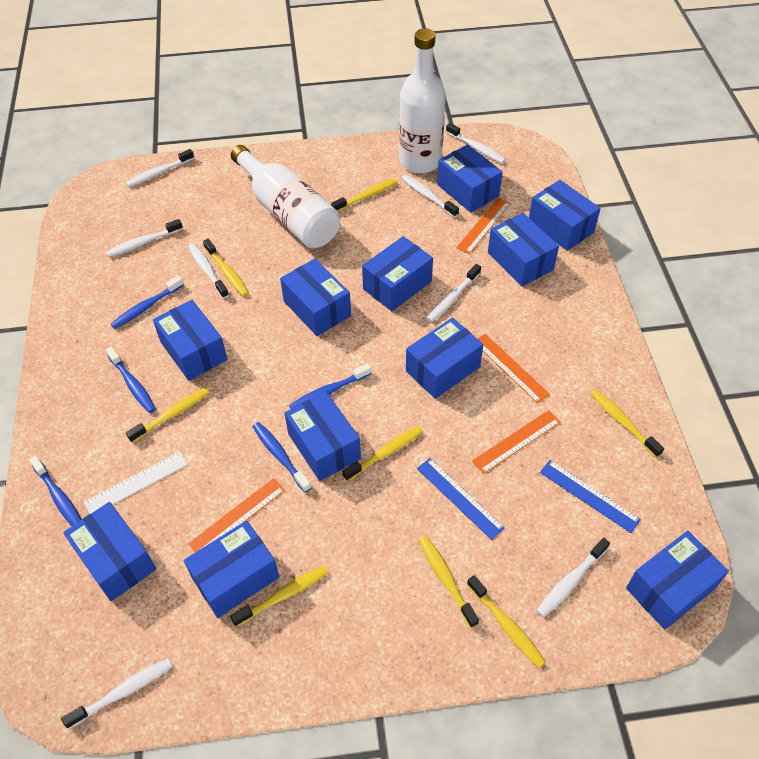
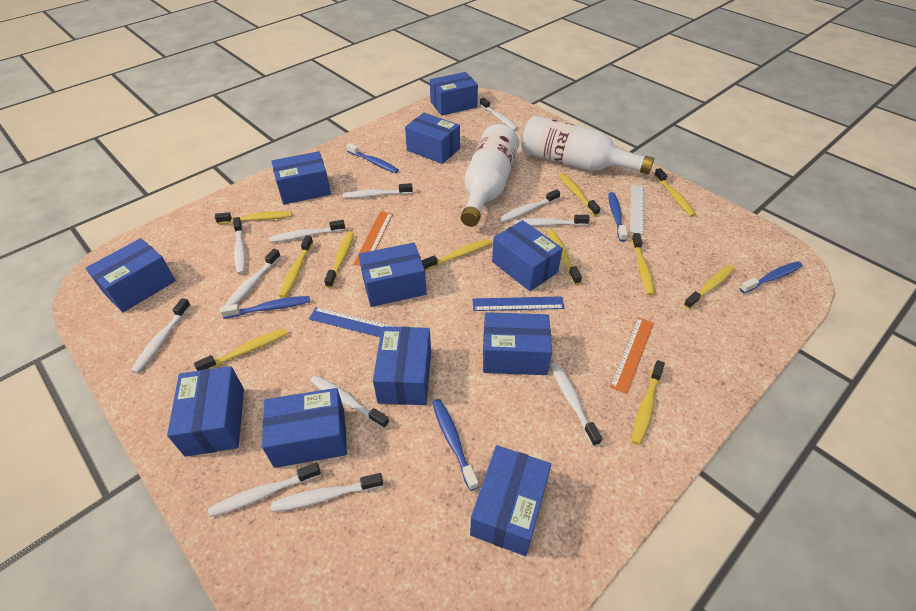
orange ruler: [188,478,285,552] [456,198,511,254] [472,410,560,474] [477,334,550,403] = 4 -> [354,211,393,266] [610,317,654,394] = 2
white toothbrush: [61,658,173,729] [106,219,183,257] [126,149,194,188] [188,244,229,299] [402,175,459,217] [427,264,481,322] [446,123,506,164] [536,538,610,617] = 8 -> [131,298,191,373] [208,463,321,517] [224,249,281,306] [233,217,246,274] [269,220,345,243] [271,473,383,512] [310,375,389,429] [343,183,413,198] [480,98,518,131] [499,189,560,222] [515,215,590,226] [550,362,602,446] = 12
yellow toothbrush: [126,387,210,443] [203,239,249,296] [230,566,328,627] [331,178,398,212] [342,426,423,481] [419,536,479,628] [467,575,546,668] [590,389,664,458] = 8 -> [194,328,288,371] [215,211,292,224] [279,235,313,298] [324,231,354,288] [422,239,491,271] [547,229,582,285] [559,173,600,216] [631,233,655,295] [631,360,665,445] [654,168,696,217] [683,265,735,309] = 11

